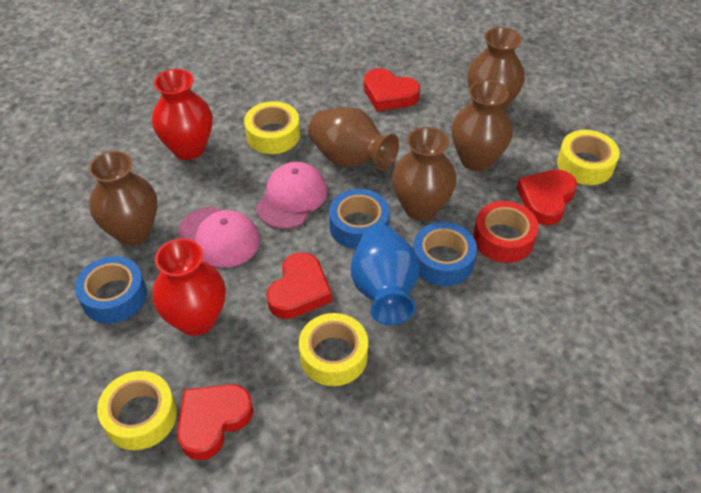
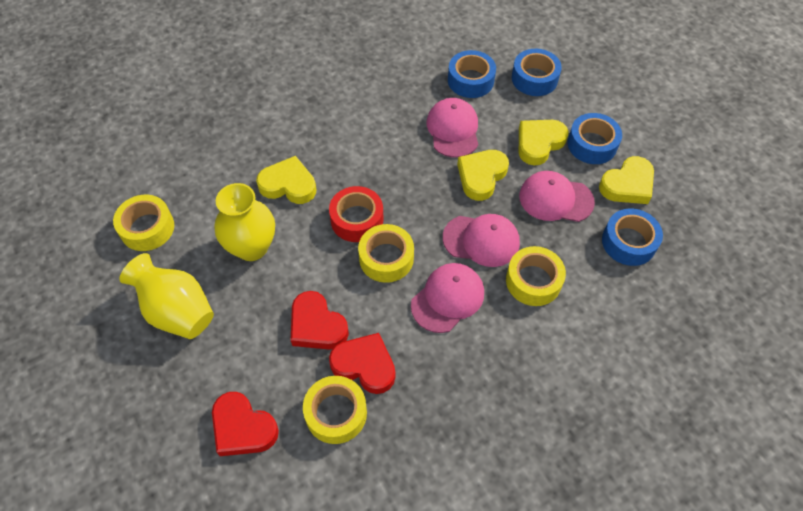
blue tape: [75,256,147,324] [329,189,390,249] [413,222,477,286] = 3 -> [448,50,496,98] [512,49,562,96] [567,113,622,164] [602,208,663,266] = 4
blue vase: [351,225,420,325] = 1 -> none = 0
brown vase: [89,151,157,245] [308,107,399,171] [392,127,456,221] [451,80,513,171] [467,27,525,111] = 5 -> none = 0
pink cap: [178,207,260,267] [256,162,327,229] = 2 -> [411,263,484,333] [427,98,478,158] [443,214,520,267] [519,171,595,222] = 4
red heart: [177,384,253,460] [267,252,332,319] [364,68,420,111] [517,170,577,225] = 4 -> [212,392,279,456] [291,291,349,350] [329,333,395,394] = 3
red vase: [152,69,213,160] [152,238,226,336] = 2 -> none = 0
yellow heart: none = 0 -> [256,156,316,204] [457,150,509,201] [519,120,569,166] [599,156,654,204] = 4
yellow vase: none = 0 -> [119,253,214,339] [214,183,275,261] = 2

